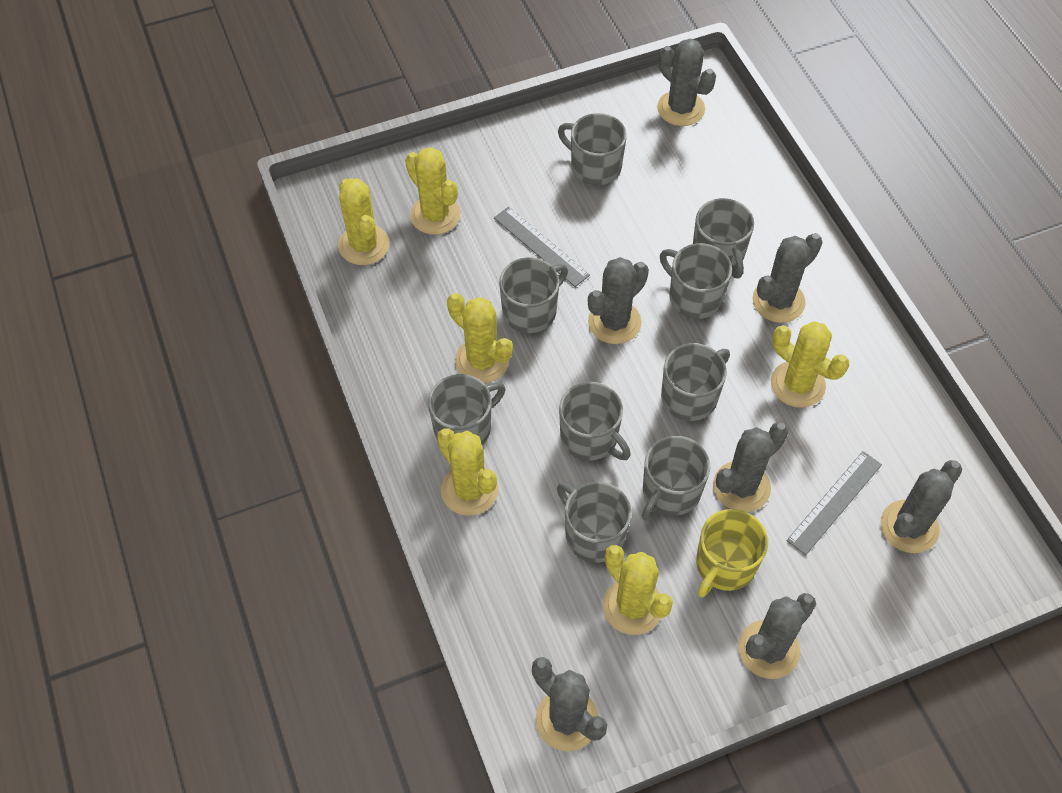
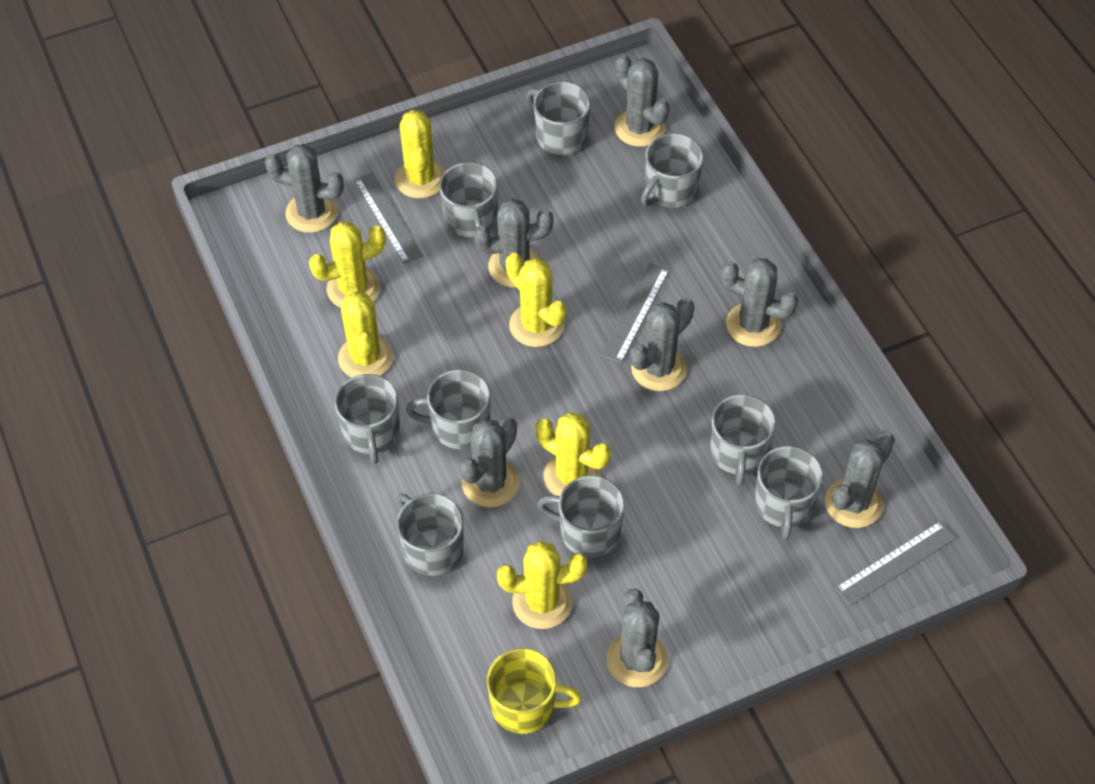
grey cactus: [532,657,607,751] [588,257,649,344] [657,38,716,126] [713,422,789,512] [738,593,816,679] [752,233,823,323] [881,460,962,553] = 7 -> [265,144,344,233] [459,417,519,507] [474,198,553,287] [606,589,668,687] [615,54,670,147] [630,298,694,391] [721,258,798,347] [825,431,895,528] = 8
grey ruler: [494,207,590,287] [786,451,882,555] = 2 -> [354,173,423,264] [601,263,669,363] [835,521,956,606] = 3

